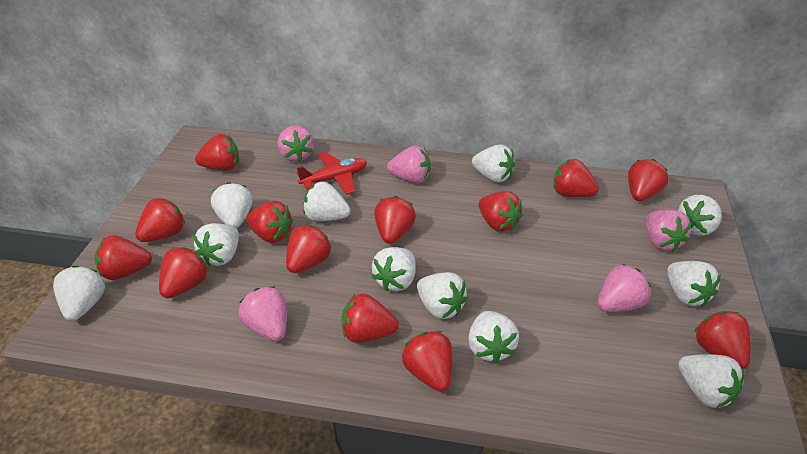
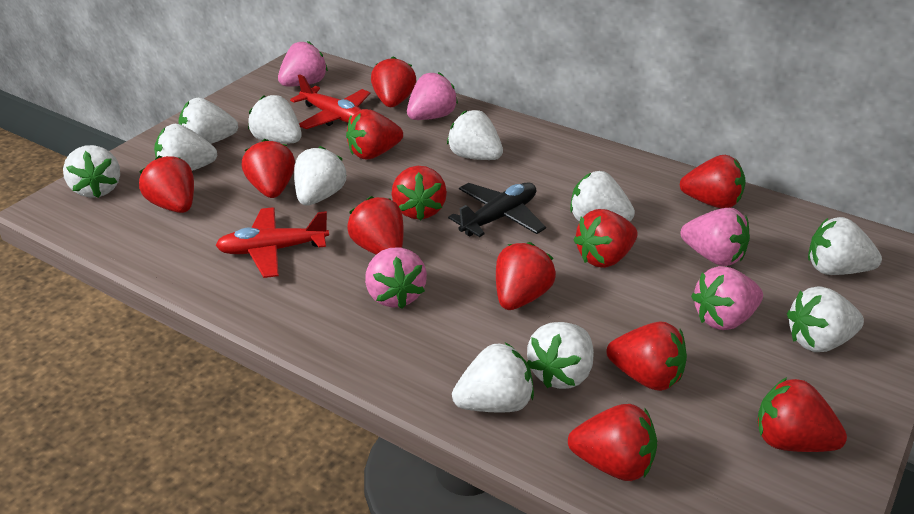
black plane: none = 0 -> [448,182,546,237] = 1
red plane: [296,152,367,195] = 1 -> [215,207,329,278] [290,74,370,129] = 2
red strawberry: [95,235,152,280] [135,198,185,242] [159,247,209,298] [195,134,239,171] [246,201,293,243] [286,225,332,273] [342,294,399,343] [374,196,416,244] [402,331,453,392] [479,191,523,232] [553,159,599,197] [628,159,668,201] [694,311,751,369] = 13 -> [139,156,194,213] [242,139,295,198] [346,109,403,159] [347,196,404,254] [371,57,416,107] [392,166,447,221] [496,242,556,310] [568,404,657,481] [573,209,638,268] [607,322,687,391] [680,155,746,208] [757,377,847,452] = 12

